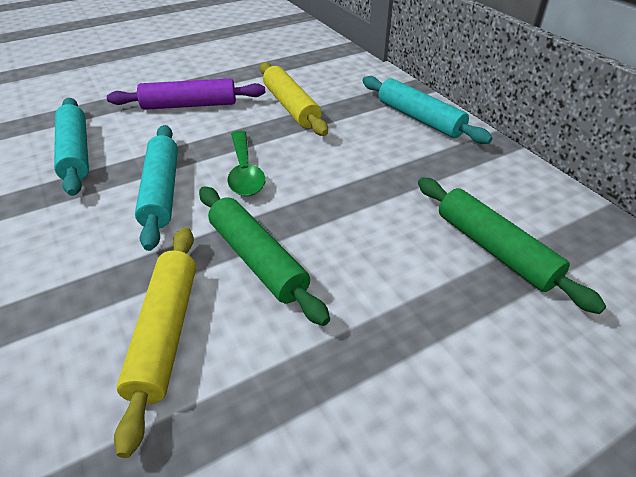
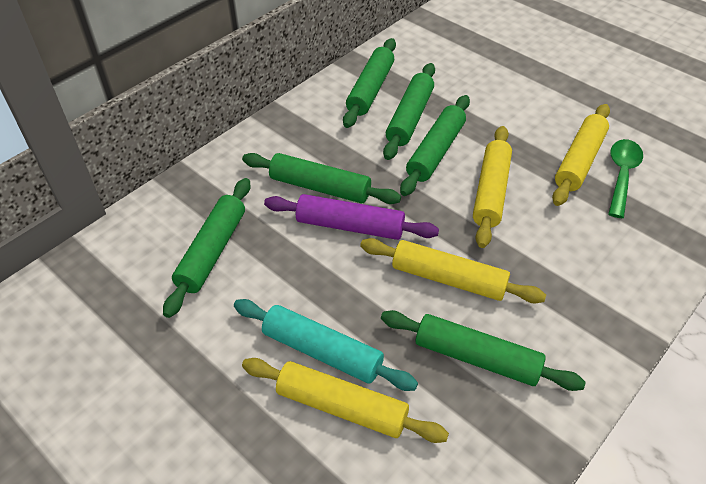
green rolling pin: [199,187,330,326] [418,177,606,314] = 2 -> [163,178,251,318] [242,153,401,204] [343,38,396,128] [381,310,586,391] [383,63,435,160] [400,95,470,196] = 6
turquoise rolling pin: [54,98,89,196] [135,125,178,251] [362,76,492,144] = 3 -> [234,299,418,391] = 1
yellow rolling pin: [114,227,196,458] [260,62,328,136] = 2 -> [242,358,449,443] [360,238,546,304] [473,126,512,248] [552,104,610,206] = 4

